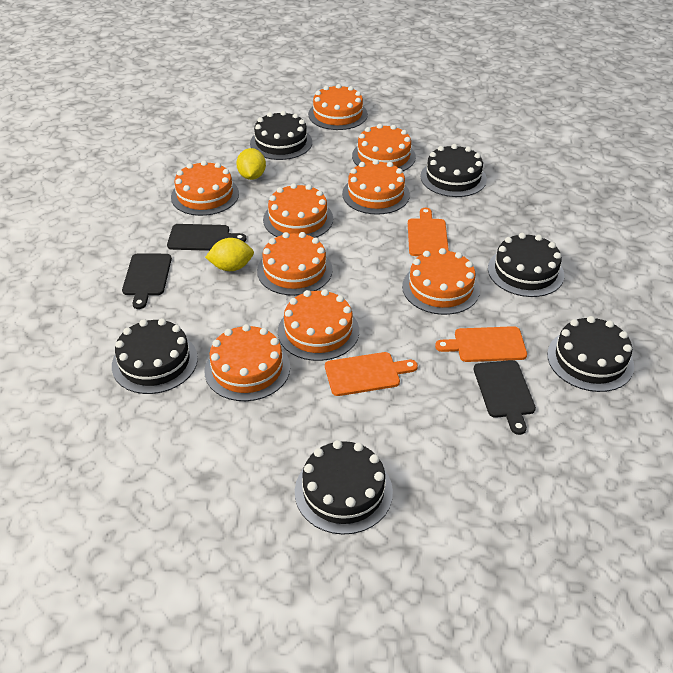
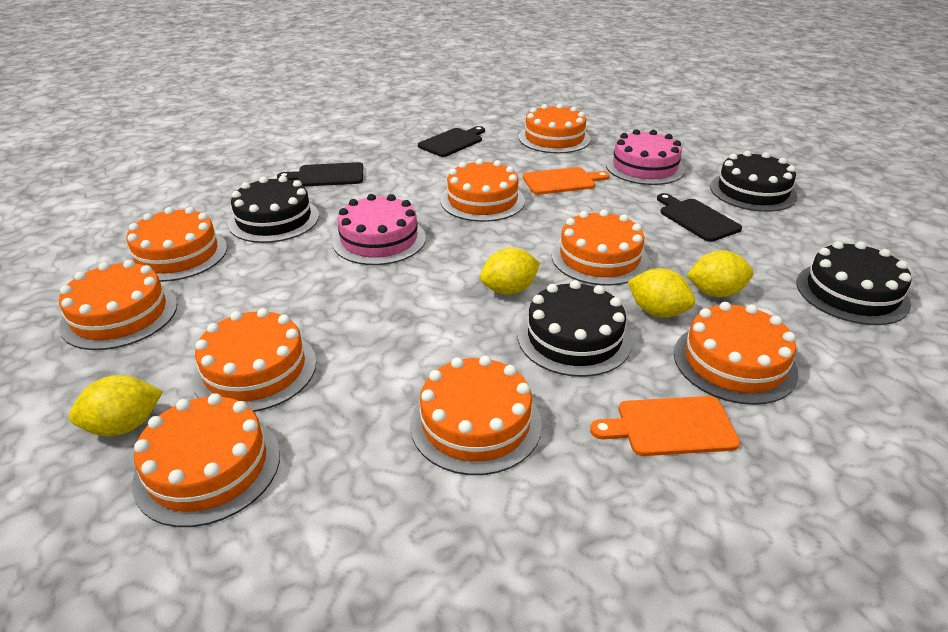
black cake: [112,318,198,394] [250,111,312,160] [295,440,393,535] [421,144,487,197] [488,233,564,297] [547,316,634,392] = 6 -> [228,176,319,243] [518,280,632,377] [710,151,798,212] [797,241,912,325] = 4
orange cutting board: [325,352,418,396] [408,208,449,256] [435,326,527,362] = 3 -> [523,167,610,195] [590,396,740,456] = 2
pink cake: none = 0 -> [332,194,426,265] [606,129,685,185] = 2
yellow lemon: [205,238,254,271] [236,148,266,180] = 2 -> [69,375,163,436] [480,248,540,295] [628,268,695,318] [687,250,754,297] = 4

